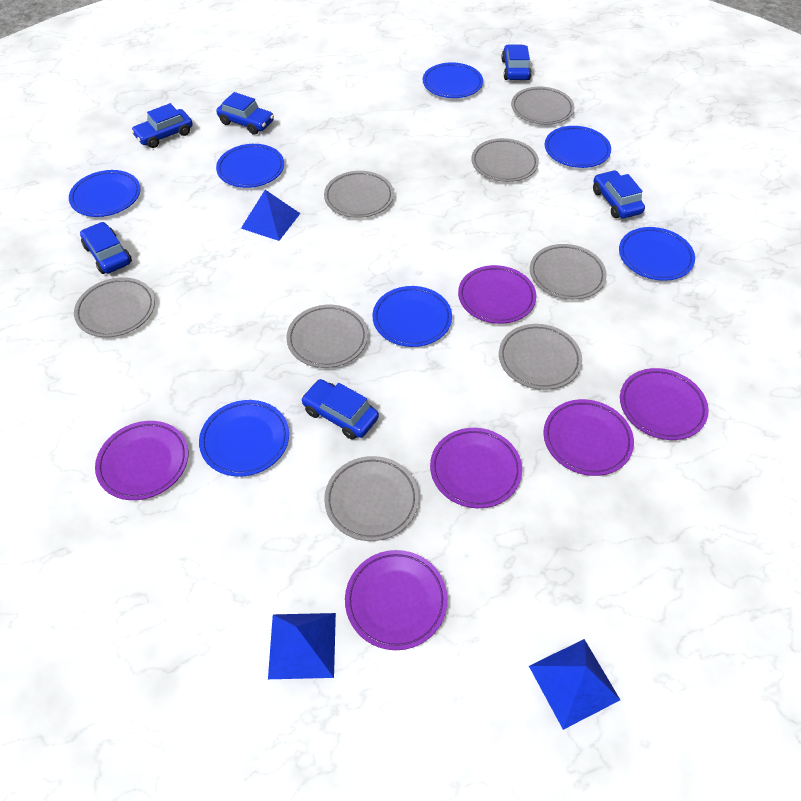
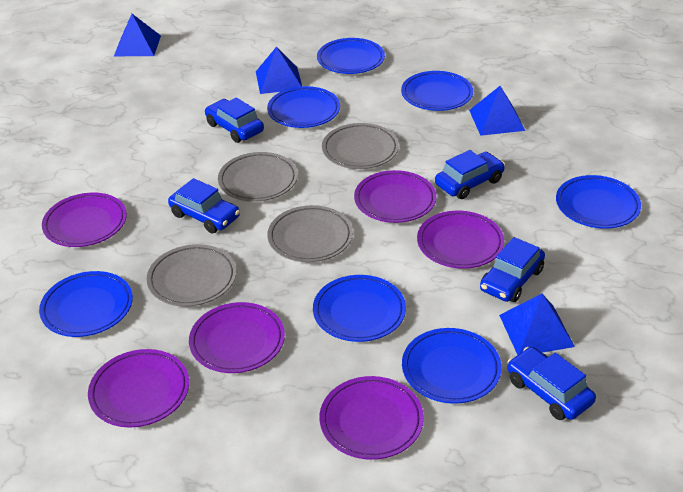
blue car: [80,222,132,274] [131,103,193,148] [216,92,274,135] [301,379,379,440] [501,45,532,80] [593,170,645,218] = 6 -> [168,178,240,233] [205,97,264,143] [435,150,505,199] [480,237,545,302] [507,347,596,420] = 5
blue pyramid: [241,190,301,241] [268,613,336,679] [529,639,620,730] = 3 -> [114,14,161,56] [256,47,302,94] [469,86,525,136] [499,294,575,355] = 4
grey plate: [74,277,155,337] [286,305,368,368] [324,171,394,218] [324,456,419,541] [472,138,539,182] [499,324,582,390] [511,87,574,125] [530,244,607,300] = 8 -> [147,244,236,307] [218,152,298,202] [267,205,353,262] [322,123,399,169] = 4

